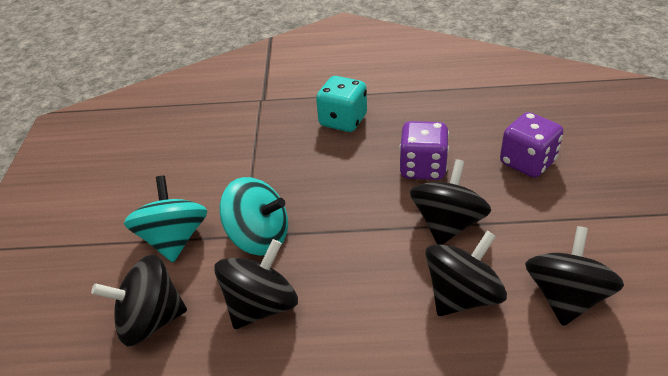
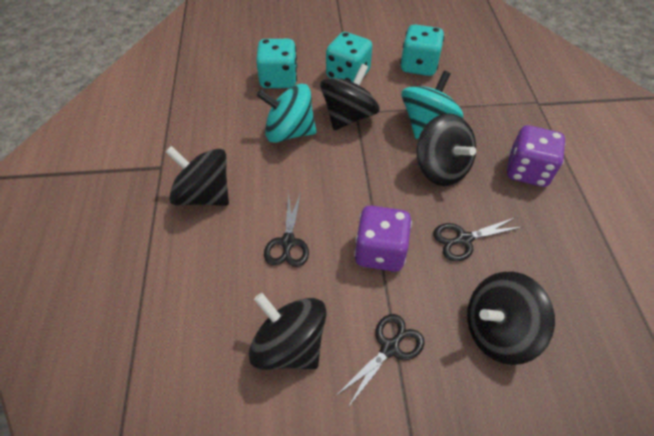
black scissors: none = 0 -> [264,193,309,267] [336,314,425,406] [433,217,522,261] = 3
turquoise dice: [316,76,367,132] = 1 -> [256,39,297,88] [326,32,372,82] [400,24,444,76] = 3

